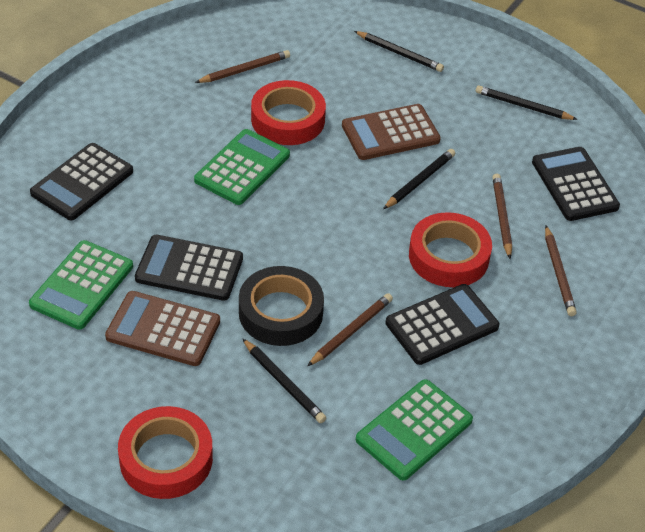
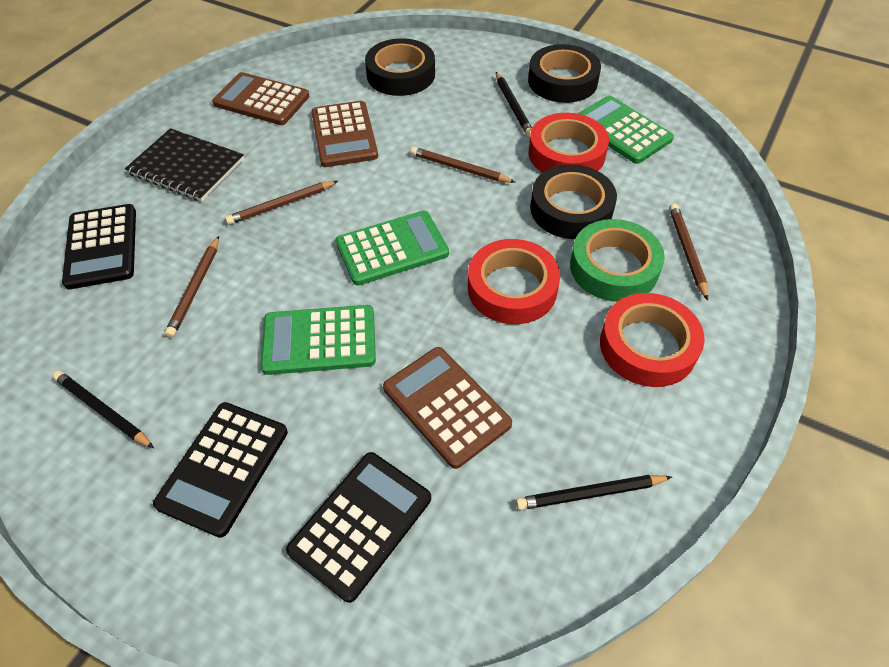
black calculator: [30,143,133,220] [135,235,243,301] [386,284,499,365] [532,147,620,221] = 4 -> [62,204,136,289] [153,402,288,538] [286,452,431,603] = 3
black notebook: none = 0 -> [125,128,244,202] = 1
black pencil: [242,338,326,423] [354,31,444,72] [383,149,455,209] [476,85,578,120] = 4 -> [52,371,154,448] [496,72,532,137] [516,475,672,510] = 3
black tape: [239,266,324,346] = 1 -> [365,38,435,96] [528,44,601,103] [530,165,617,239] = 3
brown calculator: [105,291,220,366] [342,104,441,160] = 2 -> [212,72,309,125] [312,101,378,167] [383,347,512,469] = 3
green tape: none = 0 -> [570,219,665,302] = 1

